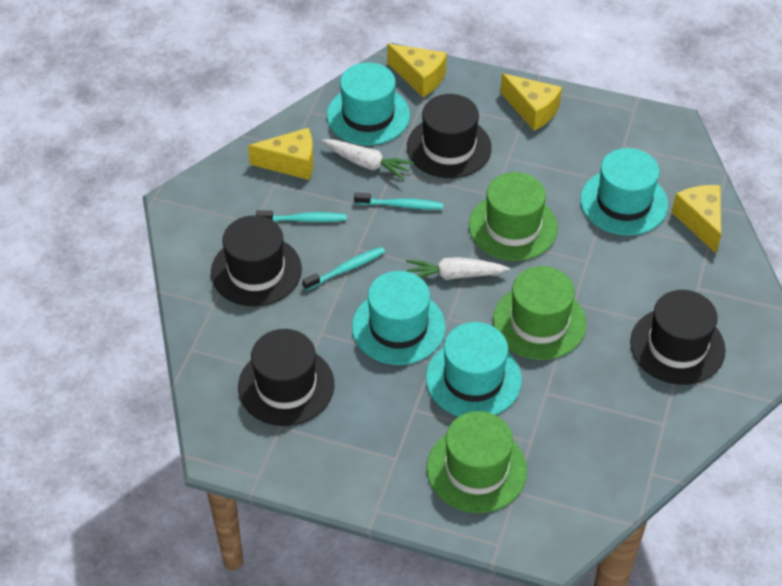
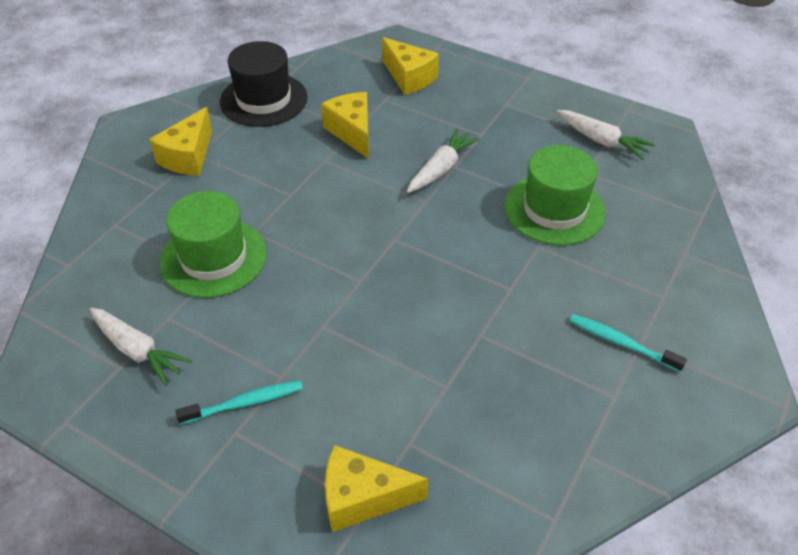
black hat: [211,215,302,307] [238,329,334,426] [407,94,492,178] [630,290,726,385] = 4 -> [220,41,308,127] = 1
green hat: [427,411,527,513] [469,172,558,261] [493,266,586,360] = 3 -> [160,191,267,298] [505,145,606,246] = 2
turquoise hat: [327,62,410,145] [352,271,446,365] [426,322,522,416] [580,148,668,236] = 4 -> none = 0
turquoise toothbrush: [256,210,346,222] [302,247,385,291] [354,193,443,210] = 3 -> [175,381,303,425] [570,314,687,372] = 2
white carrot: [322,139,414,180] [406,257,510,280] = 2 -> [90,308,192,386] [407,129,480,193] [557,110,656,160] = 3

